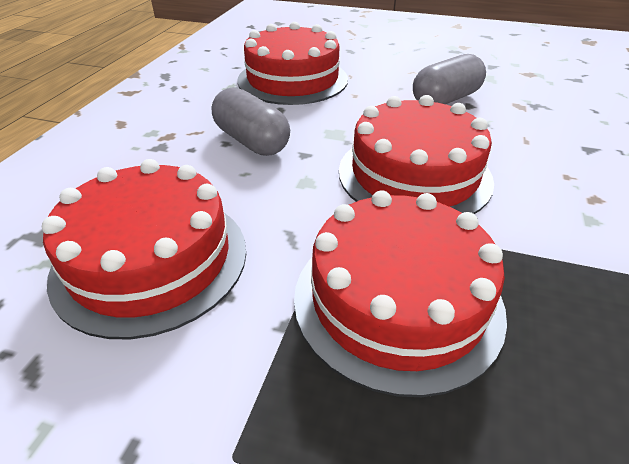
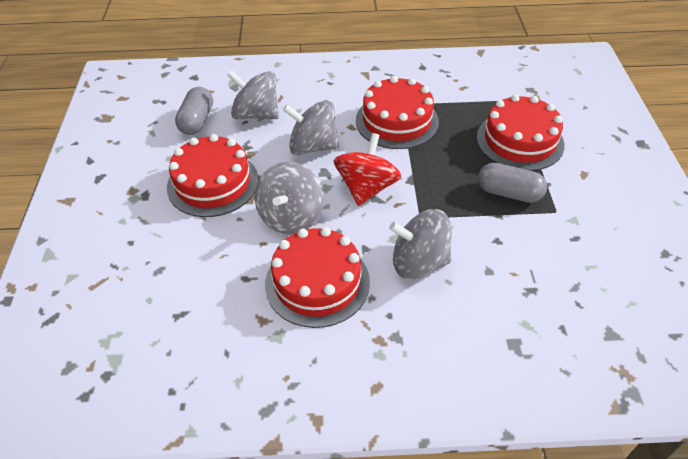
grey spinning top: none = 0 -> [227,70,279,119] [255,162,324,234] [283,100,339,155] [389,209,452,279] = 4
red spinning top: none = 0 -> [334,133,401,206] = 1

